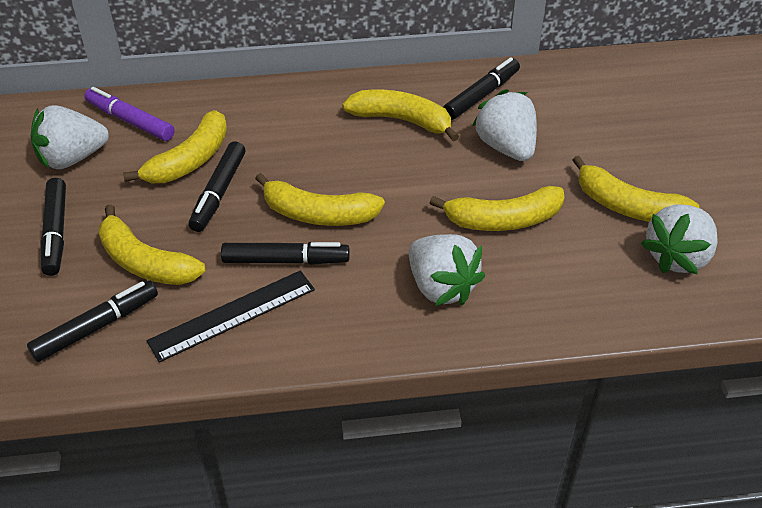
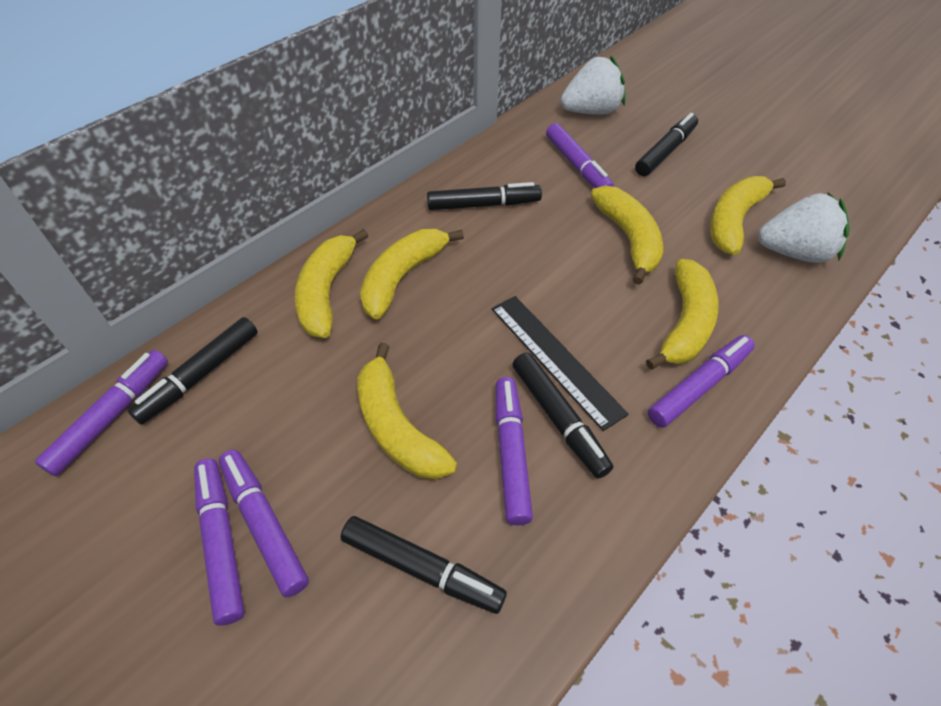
purple marker: [84,87,175,141] = 1 -> [35,350,168,476] [194,459,245,626] [219,450,309,597] [496,377,533,525] [546,123,614,188] [648,335,755,428] = 6
white strawberry: [31,105,109,169] [409,234,485,306] [472,89,537,161] [641,204,718,274] = 4 -> [561,56,626,114] [758,193,850,263] = 2

